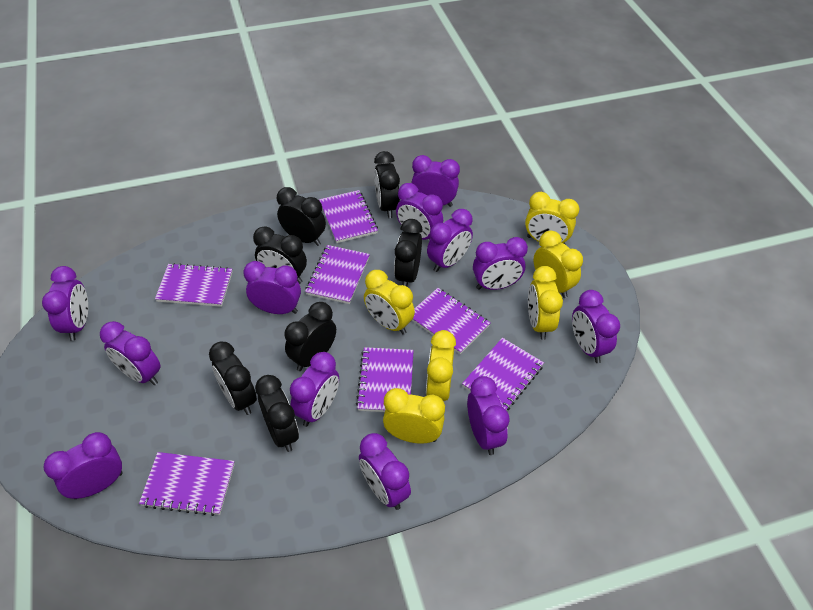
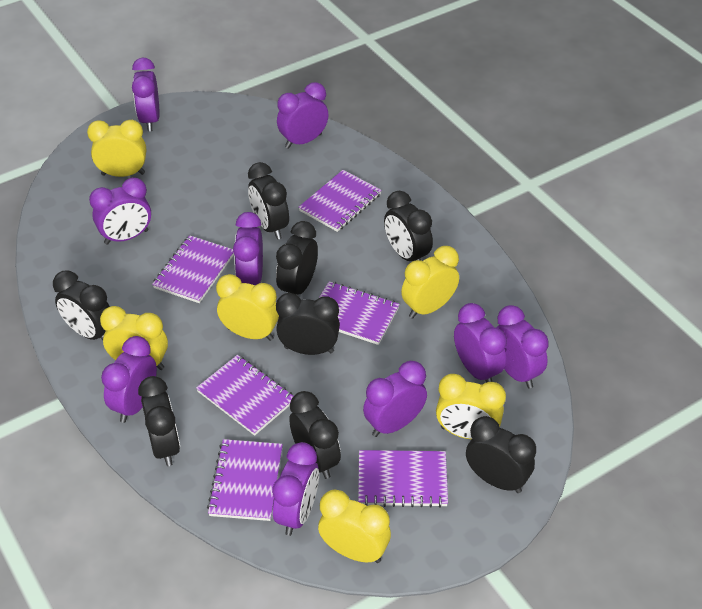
black clock: [209,342,257,415] [253,226,307,284] [255,375,299,452] [277,187,326,246] [284,302,336,371] [374,151,400,218] [394,219,423,286] = 7 -> [53,270,110,340] [138,376,180,466] [248,162,289,240] [276,221,318,295] [276,293,340,355] [289,391,341,479] [384,191,433,261] [466,416,536,493] = 8
purple clock: [42,266,88,341] [44,432,123,499] [100,321,161,385] [243,261,301,314] [290,352,339,427] [359,433,411,510] [396,183,443,240] [411,155,460,207] [427,209,473,272] [467,376,510,455] [473,237,528,290] [572,290,620,363] = 12 -> [89,178,151,245] [101,336,157,423] [132,58,160,131] [233,212,263,285] [272,442,319,536] [277,82,329,149] [363,361,427,437] [454,303,507,383] [496,305,549,388] = 9
purple notebook: [139,452,235,516] [155,263,232,307] [305,245,370,304] [319,190,378,243] [356,347,414,412] [412,288,490,354] [462,338,544,410] = 7 -> [152,235,234,303] [196,355,293,436] [207,439,283,521] [298,170,382,232] [319,281,400,345] [358,450,448,508] = 6

